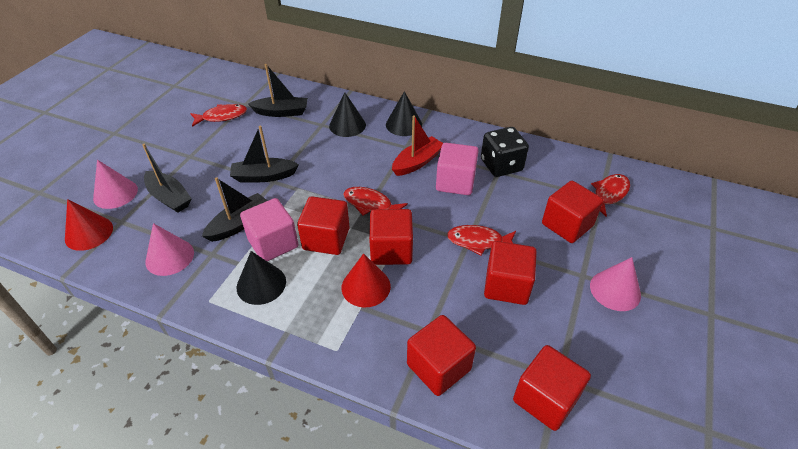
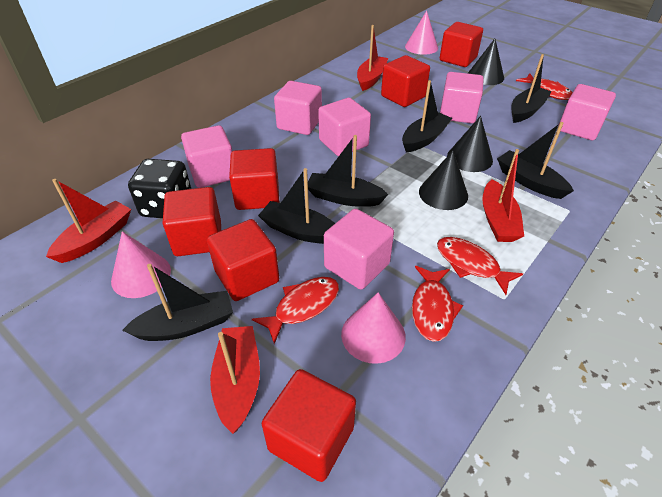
black boat: [142,144,192,213] [202,177,267,242] [230,126,299,182] [248,64,308,117] = 4 -> [122,264,233,341] [258,168,335,244] [308,135,388,207] [402,80,452,152] [497,122,574,199] [511,54,552,123] = 6
pink cube: [240,198,299,261] [436,143,479,195] = 2 -> [181,125,232,188] [274,81,322,135] [318,98,371,156] [324,209,394,290] [440,72,484,123] [558,84,616,140] = 6
red boat: [392,116,443,176] = 1 -> [46,179,131,263] [210,326,260,434] [357,25,388,91] [482,149,524,242] = 4
red cone: [65,199,113,251] [342,253,391,307] = 2 -> none = 0

